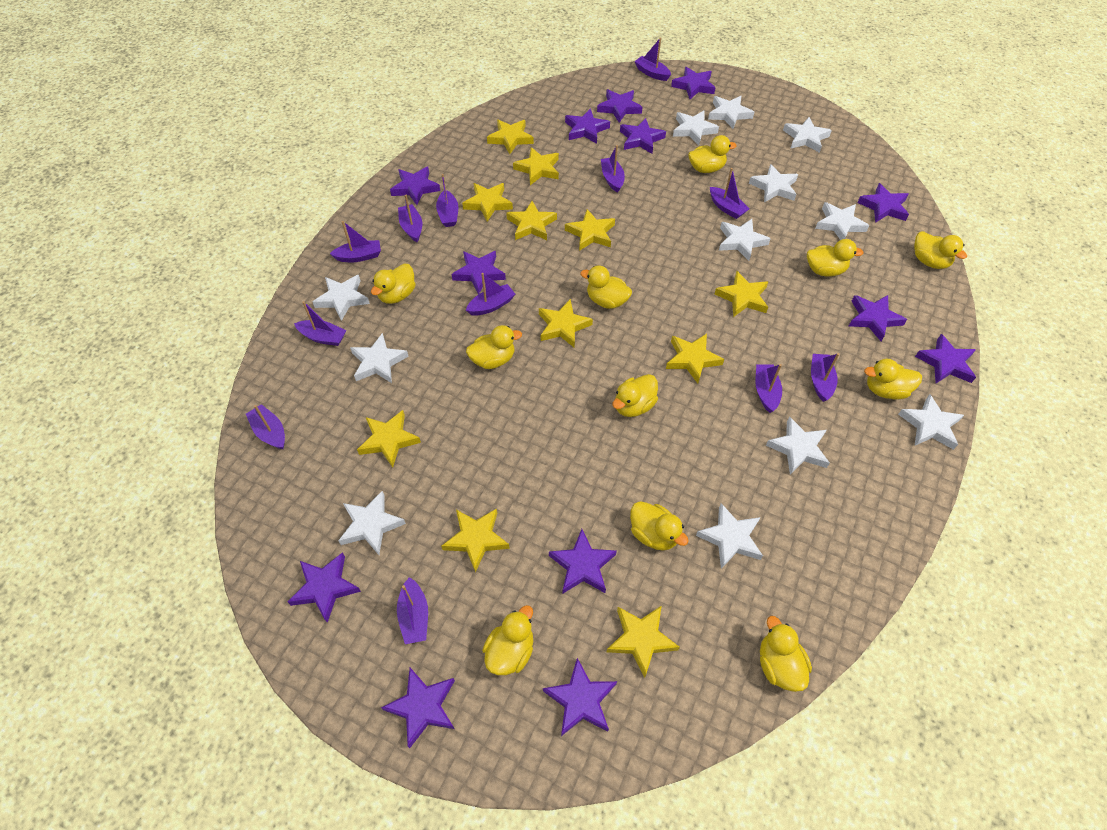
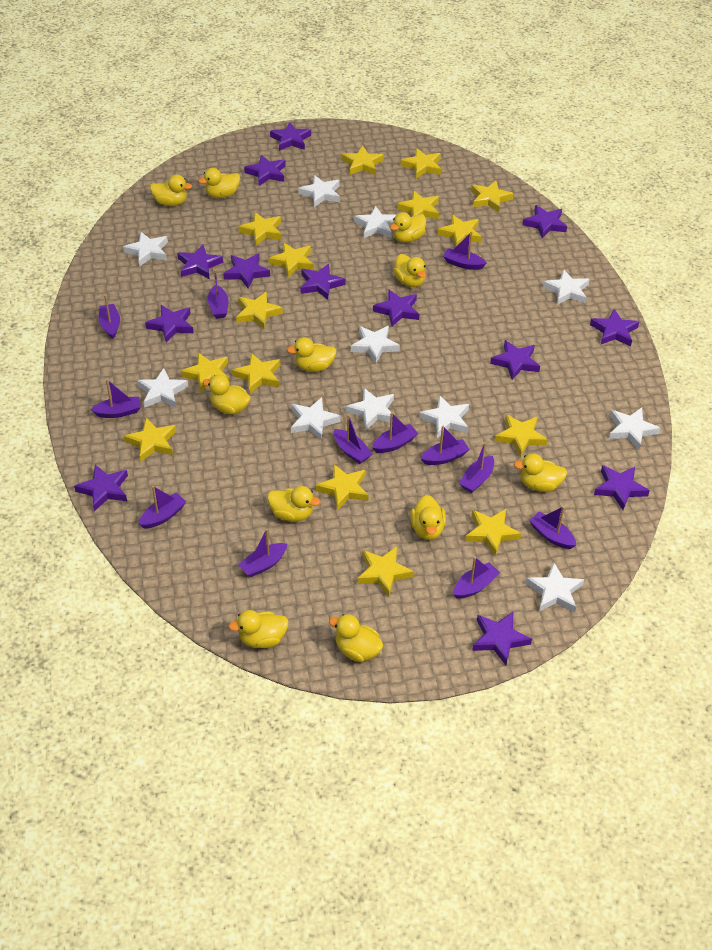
white star: [313,275,370,321] [338,491,406,555] [350,333,409,383] [673,110,719,145] [696,503,763,569] [708,96,754,129] [719,219,771,261] [749,164,798,202] [766,416,830,474] [783,117,832,153] [815,202,869,240] [898,394,964,450] = 12 -> [123,232,168,267] [137,368,188,408] [291,397,341,441] [298,175,340,207] [346,388,394,431] [351,326,400,363] [354,206,396,238] [419,395,469,438] [526,563,584,613] [543,269,590,305] [609,407,660,450] = 11
yellow star: [357,410,421,468] [441,508,510,573] [462,183,513,222] [487,120,534,154] [506,201,557,240] [513,147,559,185] [539,299,593,348] [565,209,615,251] [607,606,680,678] [666,334,724,383] [714,271,768,317] = 11 -> [124,418,176,462] [181,352,230,393] [232,353,280,394] [236,291,283,329] [239,212,282,246] [269,242,314,277] [315,464,368,510] [342,146,384,175] [357,546,414,597] [397,191,439,219] [401,148,441,179] [437,215,482,247] [465,509,521,556] [471,181,514,212] [494,414,548,458] = 15

